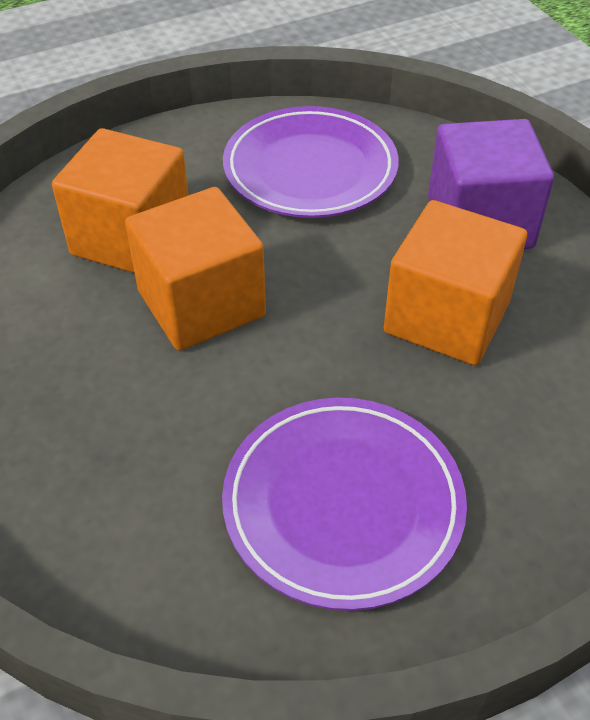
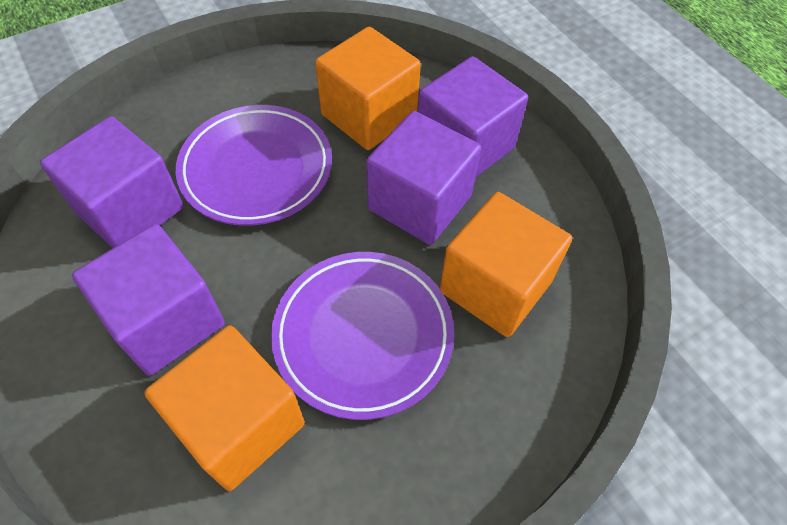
purple cube: [428,119,554,249] = 1 -> [40,116,184,248] [72,224,225,376] [366,111,481,245] [418,56,528,178] = 4

